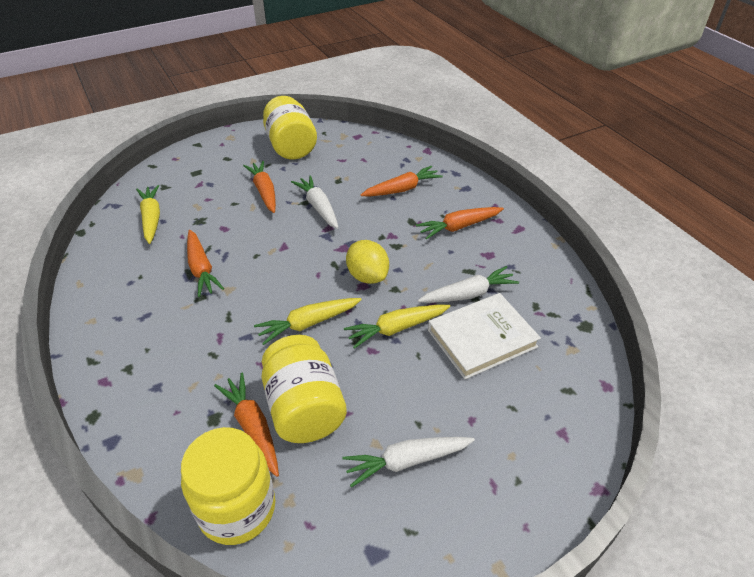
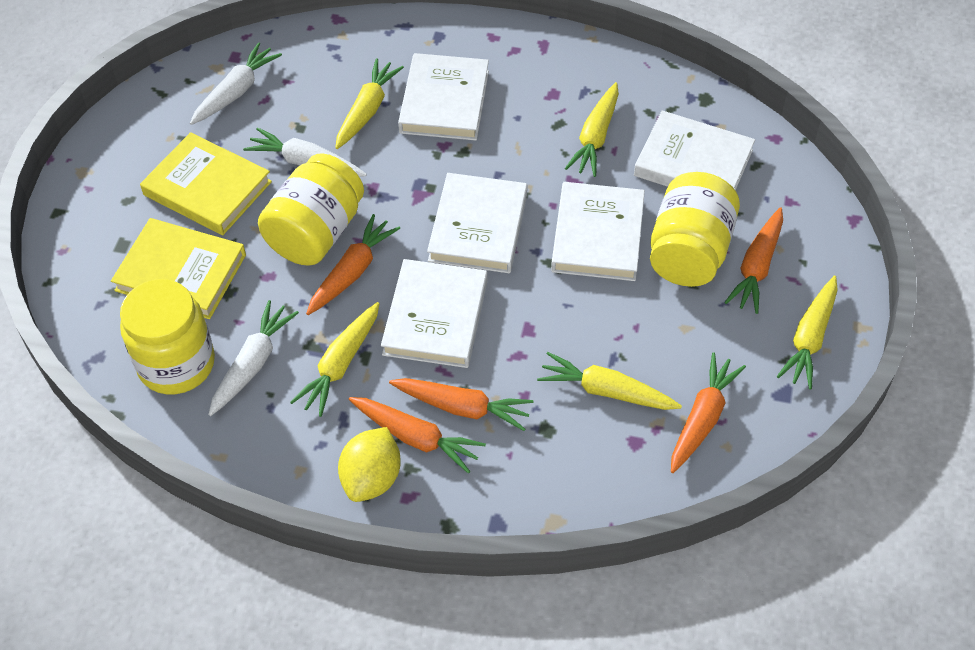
white book: [428,293,541,379] = 1 -> [381,259,487,368] [398,53,489,141] [427,173,527,273] [551,182,645,281] [634,110,755,191] = 5
yellow book: none = 0 -> [111,218,246,319] [140,132,272,235] = 2
yellow carrot: [136,185,160,244] [254,298,362,345] [344,305,450,349] = 3 -> [290,302,380,417] [335,58,404,149] [537,352,682,410] [565,82,619,177] [777,276,838,389] = 5

